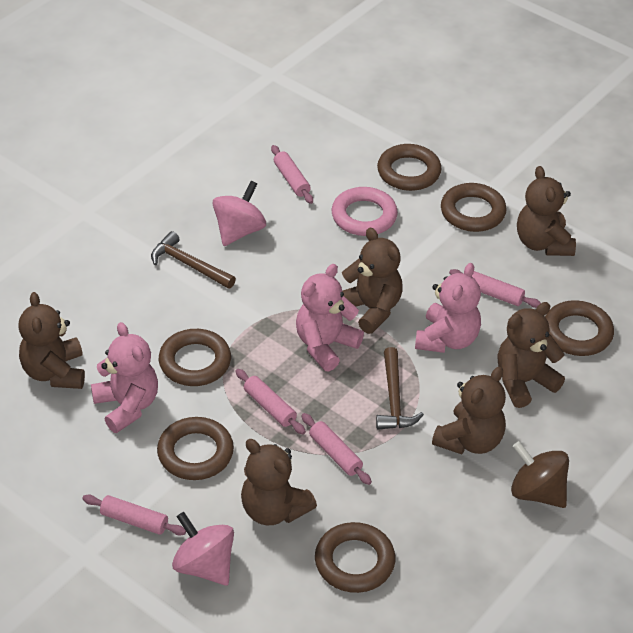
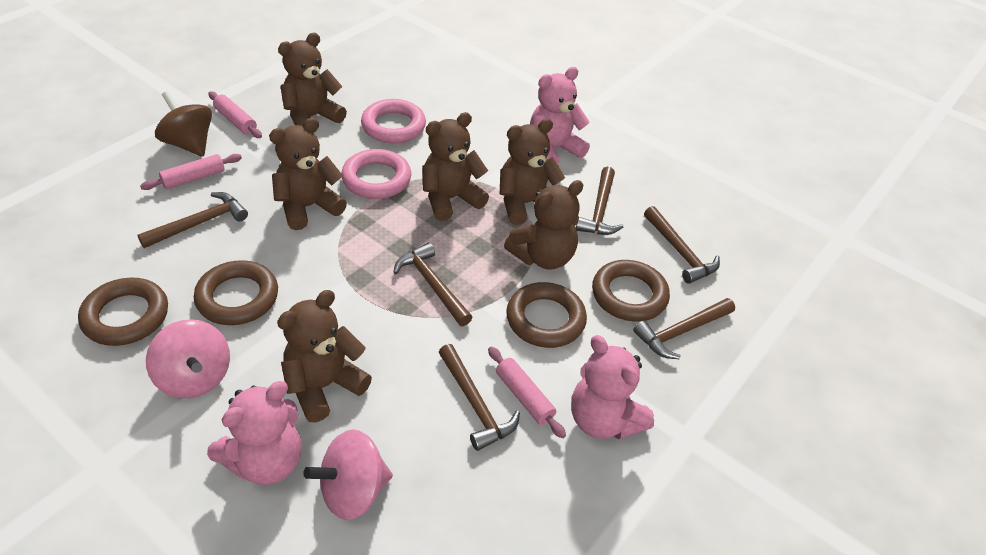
brown hammer: [151,231,236,289] [376,347,424,430] = 2 -> [138,192,248,248] [393,243,473,326] [439,344,520,451] [576,167,623,235] [633,298,735,359] [644,206,720,284] = 6
brown ring: [157,417,234,480] [159,329,231,386] [315,522,395,593] [377,144,442,191] [441,183,506,232] [545,300,614,356] = 6 -> [78,278,168,346] [194,260,278,325] [506,282,587,348] [592,260,670,322] = 4
pink ring: [332,187,398,236] = 1 -> [341,149,411,199] [361,99,426,143] = 2
pink rolling pin: [82,494,186,536] [235,369,306,434] [271,145,313,204] [301,413,372,485] [449,269,541,308] = 5 -> [140,154,242,190] [208,91,262,138] [488,347,566,438] = 3

